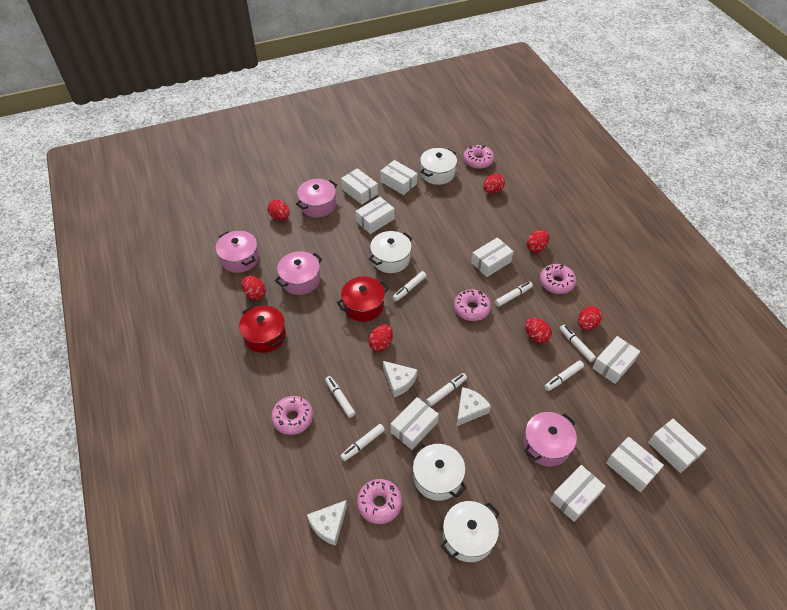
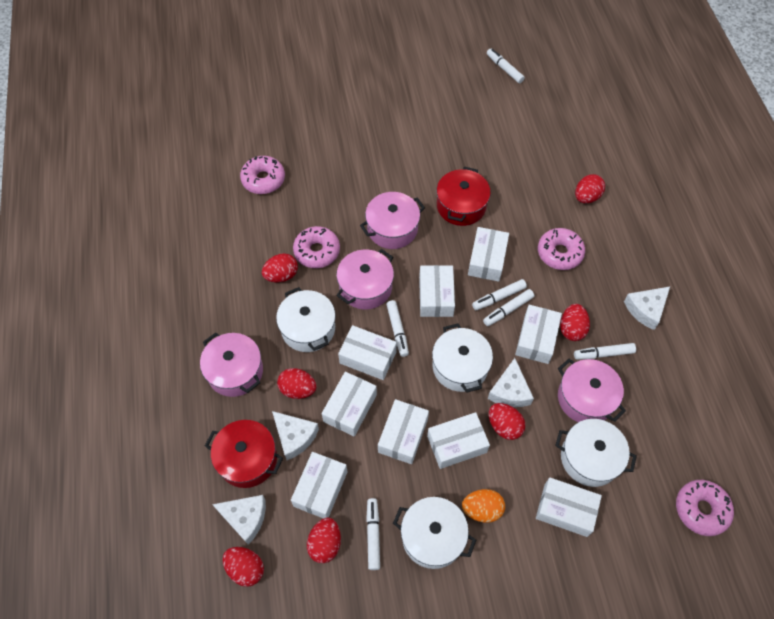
orange egg: none = 0 -> [462,489,505,523] = 1
pink donut: [271,396,313,435] [357,479,402,524] [454,289,491,321] [463,145,494,169] [540,264,576,294] = 5 -> [240,156,285,194] [293,226,340,268] [538,228,585,270] [676,480,734,536] = 4
white cheese: [307,500,347,546] [383,361,417,397] [457,387,491,426] = 3 -> [212,495,266,545] [272,411,319,460] [488,358,534,407] [624,287,670,330] = 4
white marker: [325,376,355,418] [340,424,385,461] [393,271,427,301] [426,373,467,406] [495,282,533,307] [544,360,584,391] [560,325,596,362] = 7 -> [366,498,380,570] [386,300,409,357] [472,279,527,310] [483,289,534,326] [487,49,525,83] [574,343,636,359] = 6

